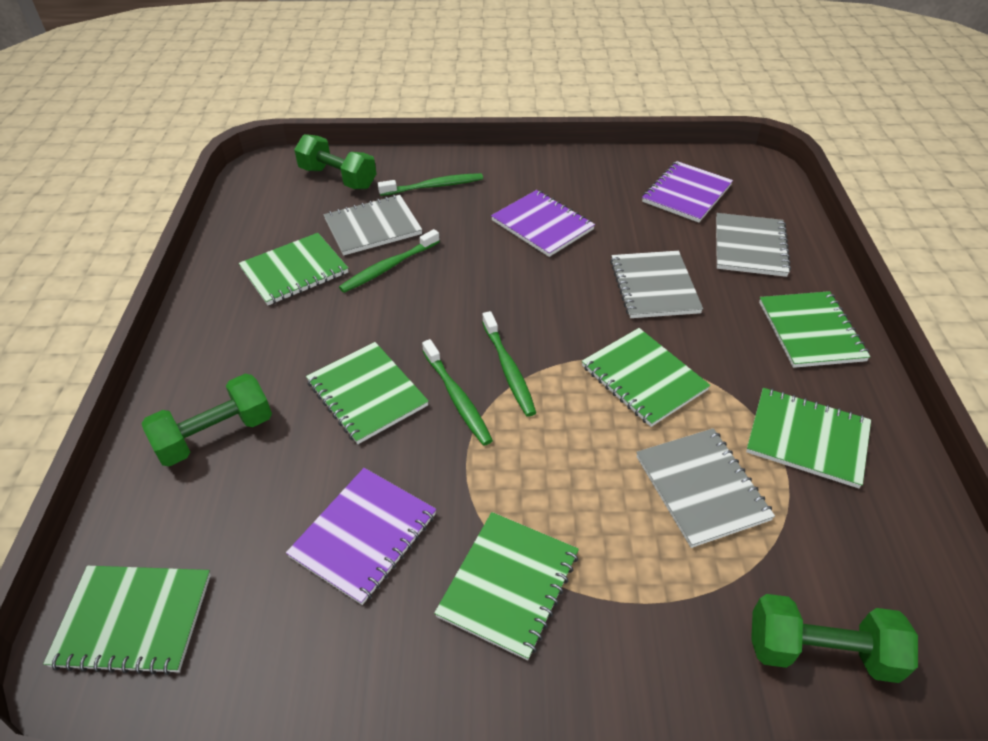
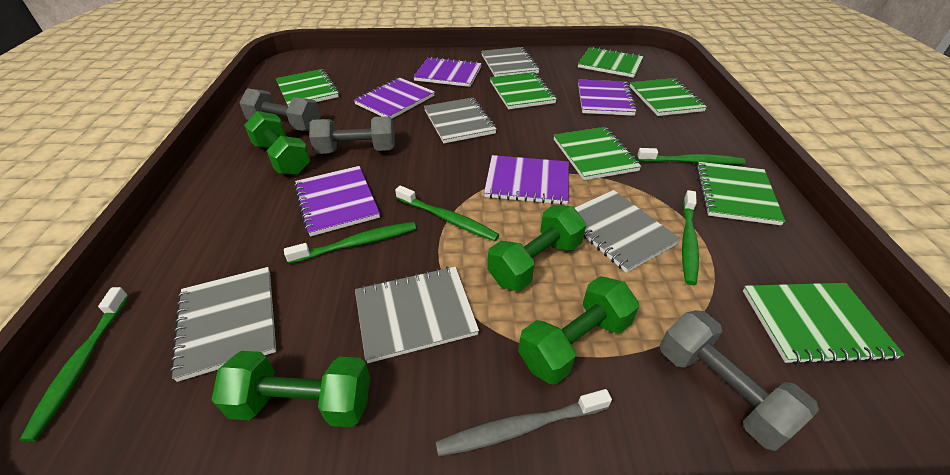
green dumbbell: [141,374,272,467] [294,134,376,189] [751,594,918,683] = 3 -> [212,351,370,427] [244,111,311,175] [487,205,586,291] [518,276,639,384] = 4
green toothbrush: [339,229,440,293] [377,173,483,196] [422,339,493,446] [482,311,536,417] = 4 -> [20,287,129,442] [284,222,416,264] [395,186,499,241] [637,148,745,165] [682,190,699,285] = 5
grey dumbbell: none = 0 -> [240,88,321,131] [309,116,395,154] [660,310,819,451] = 3
grey notebook: [324,195,422,256] [610,251,703,318] [636,428,775,548] [716,213,791,277] = 4 -> [170,267,276,382] [355,266,479,363] [424,98,497,143] [481,47,540,77] [575,190,681,273] = 5
grey toothbrush: none = 0 -> [436,389,612,456] = 1
purple notebook: [286,468,436,605] [491,190,595,257] [642,161,733,223] = 3 -> [294,166,380,236] [354,78,435,118] [413,57,482,87] [484,155,569,205] [578,80,637,116] = 5

